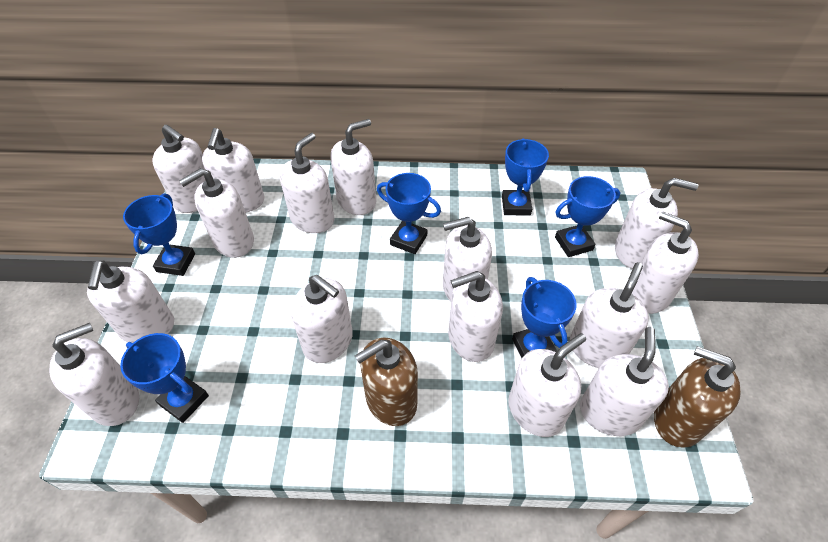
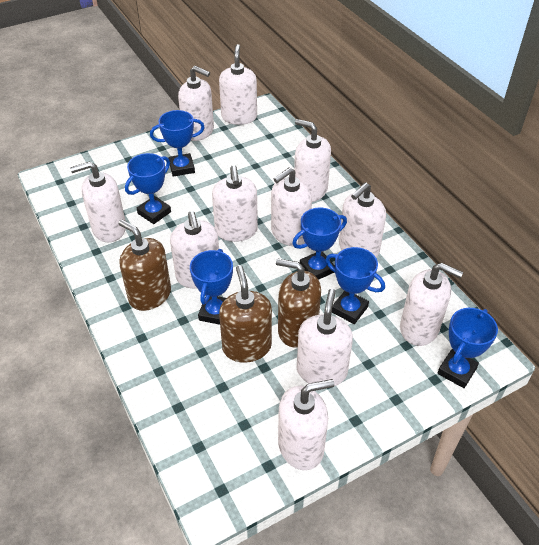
brown soap dispenser: [355,338,418,426] [654,346,741,448] = 2 -> [118,220,171,311] [219,265,272,363] [276,258,321,348] = 3
white soap dispenser: [50,323,139,426] [87,260,174,343] [153,124,206,213] [179,168,254,258] [202,128,264,212] [280,133,334,233] [291,275,353,363] [330,119,376,215] [443,217,492,302] [448,271,503,362] [508,333,586,437] [570,262,649,368] [580,327,669,436] [615,178,698,269] [632,211,699,314] = 15 -> [70,161,126,242] [170,211,219,288] [178,66,214,141] [212,165,258,242] [219,44,257,125] [271,167,312,247] [278,379,335,470] [294,119,331,202] [297,289,353,386] [339,182,386,257] [400,263,463,346] = 11

